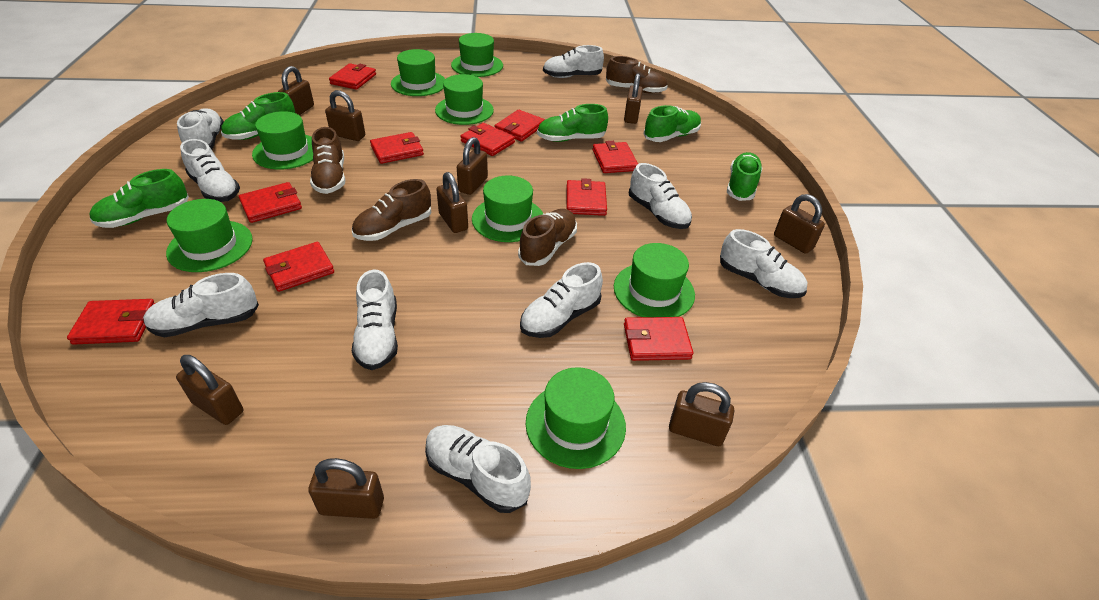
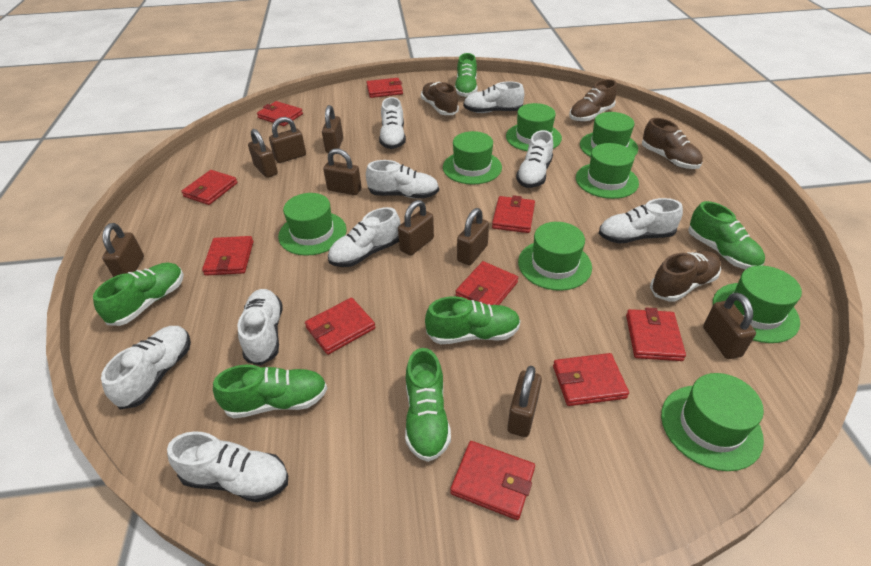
green shoe: [89,169,189,228] [221,92,295,140] [537,104,608,142] [644,105,701,142] [727,152,762,201] = 5 -> [93,262,184,326] [213,364,327,418] [405,348,451,462] [425,296,521,344] [455,53,478,97] [688,201,765,269] = 6

